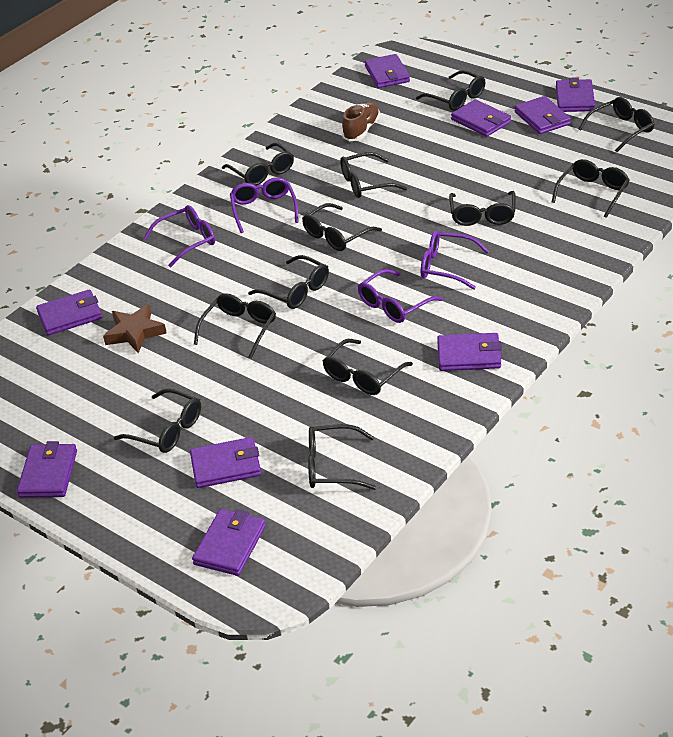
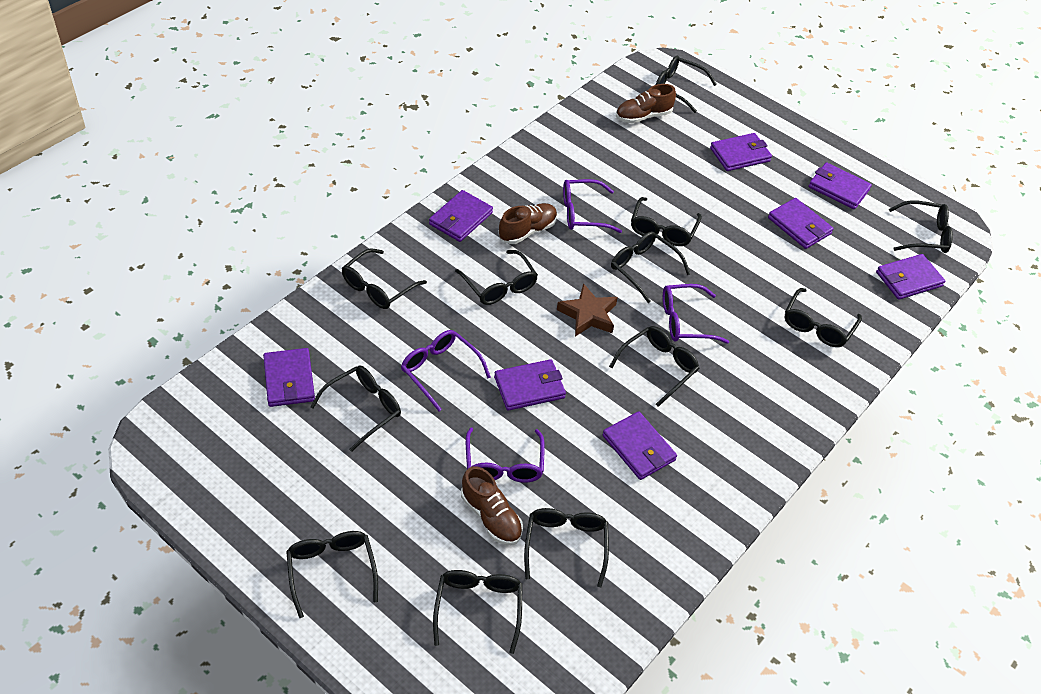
brown shoe: [342,102,380,141] = 1 -> [461,466,523,545] [498,203,557,244] [616,84,676,123] = 3
purple wallet: [17,441,77,498] [36,289,102,335] [190,437,261,488] [192,509,266,576] [365,54,410,88] [437,333,502,371] [451,99,511,137] [514,96,571,134] [556,77,595,112] = 9 -> [263,348,315,407] [429,190,493,242] [494,359,566,411] [603,411,677,480] [710,133,772,171] [768,198,834,249] [809,162,872,209] [876,254,945,300] = 8

